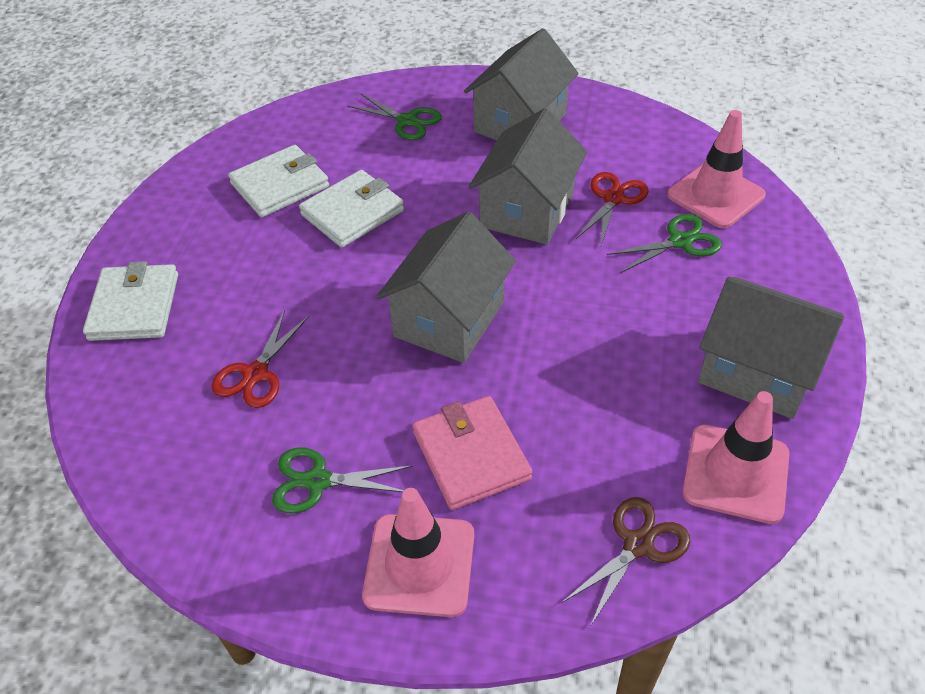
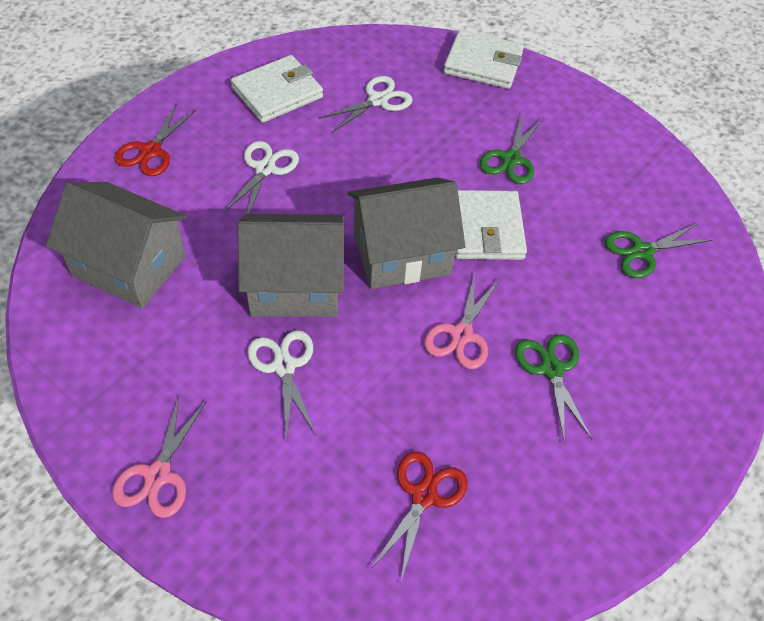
brown scissors: [562,497,690,627] = 1 -> none = 0
grey house: [376,212,516,363] [464,28,579,140] [468,108,587,245] [698,277,844,419] = 4 -> [46,182,187,309] [238,214,344,317] [347,177,465,289] = 3
pink scissors: none = 0 -> [112,396,206,518] [424,273,500,369] = 2
pink traffic cone: [362,488,474,617] [668,110,766,228] [683,391,789,524] = 3 -> none = 0
pink wallet: [413,396,532,510] = 1 -> none = 0
white scissors: none = 0 -> [223,141,299,214] [247,330,316,438] [318,76,412,133] = 3

